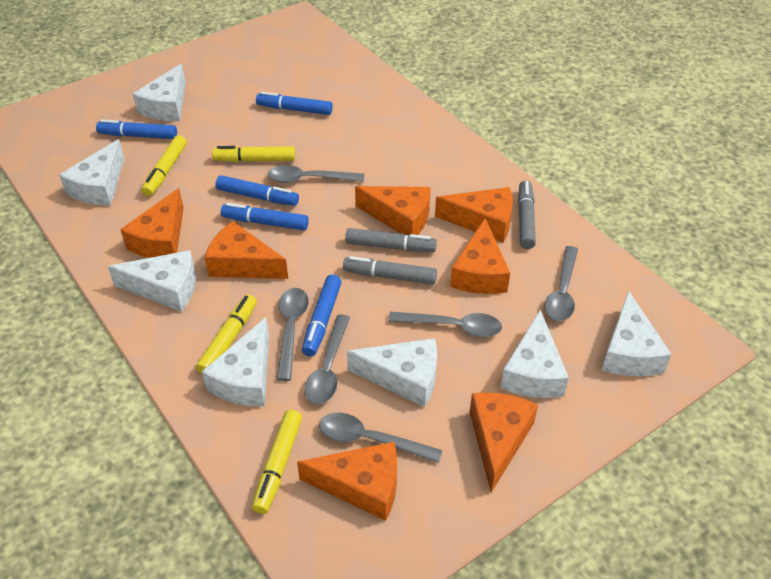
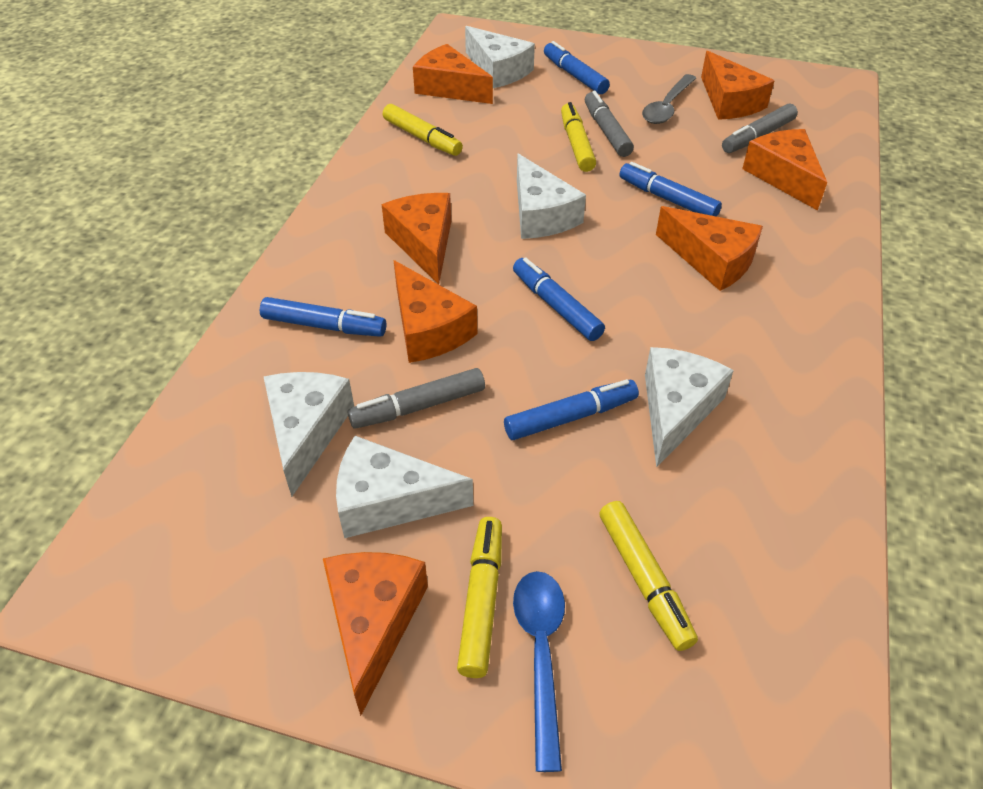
blue spoon: none = 0 -> [513,571,565,772] = 1
grey spoon: [268,165,364,183] [277,288,309,381] [304,314,350,404] [319,413,442,463] [388,312,502,337] [544,246,578,321] = 6 -> [642,74,696,124] = 1
white cheese: [59,139,124,206] [108,250,196,312] [133,64,186,121] [202,317,269,407] [347,338,437,407] [501,310,569,398] [602,290,671,376] = 7 -> [264,372,354,497] [336,436,473,538] [465,26,535,88] [517,154,586,239] [645,347,734,468] = 5

